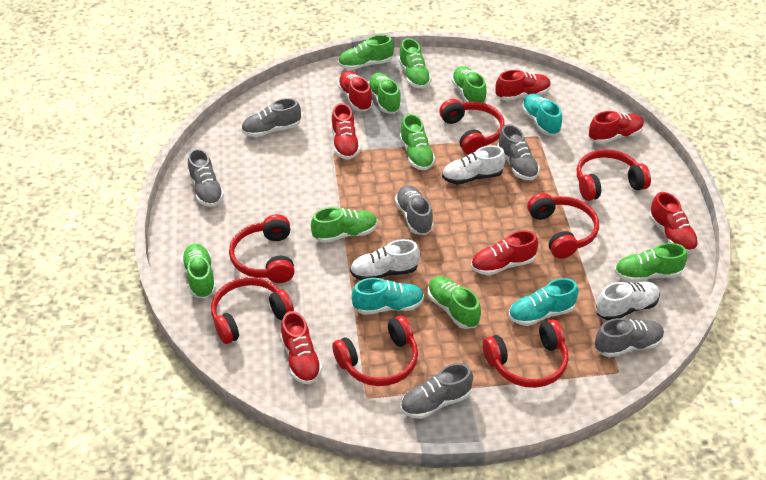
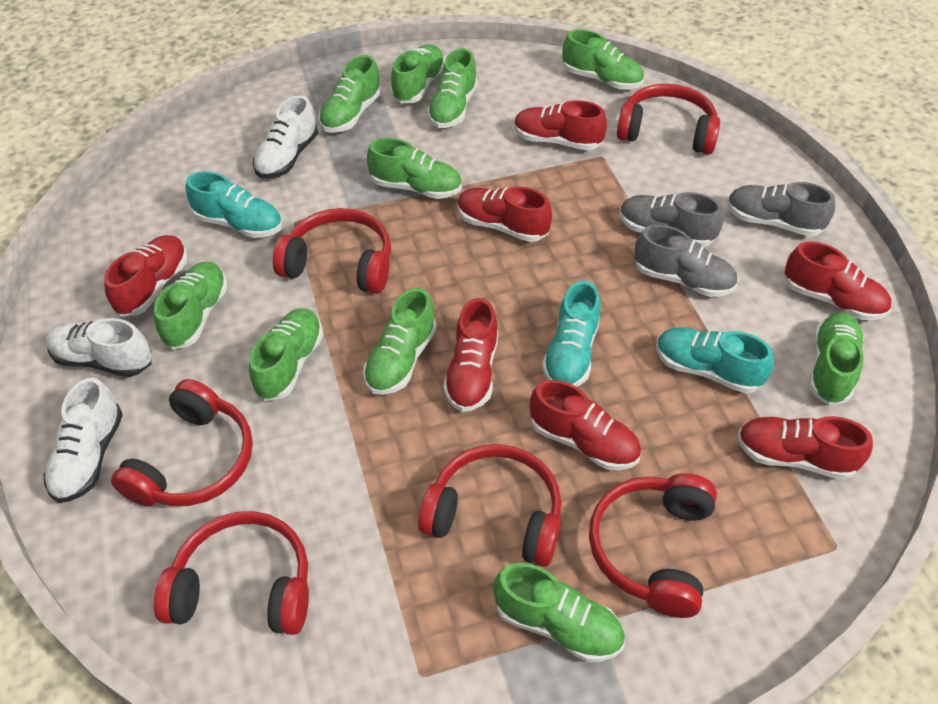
green shoe: [181,244,216,299] [311,207,377,243] [338,35,394,70] [368,73,402,114] [399,38,431,89] [400,114,435,170] [428,276,481,329] [451,66,487,103] [615,243,687,282] = 9 -> [154,262,228,350] [249,308,323,401] [319,55,381,133] [363,288,437,395] [367,138,462,199] [390,44,445,103] [427,48,478,128] [493,563,625,662] [562,29,644,89] [809,313,864,405] = 10
grey shoe: [188,148,224,207] [241,98,301,137] [395,185,434,235] [401,363,473,419] [498,124,540,180] [595,318,664,358] = 6 -> [620,192,723,247] [634,225,737,297] [727,182,835,236] = 3
red headphones: [211,277,294,344] [229,214,295,283] [332,315,418,386] [439,99,505,155] [483,319,568,388] [527,193,599,259] [577,149,651,201] = 7 -> [111,379,253,506] [154,511,309,635] [273,208,391,294] [418,444,562,567] [589,473,717,618] [617,84,720,154] = 6

